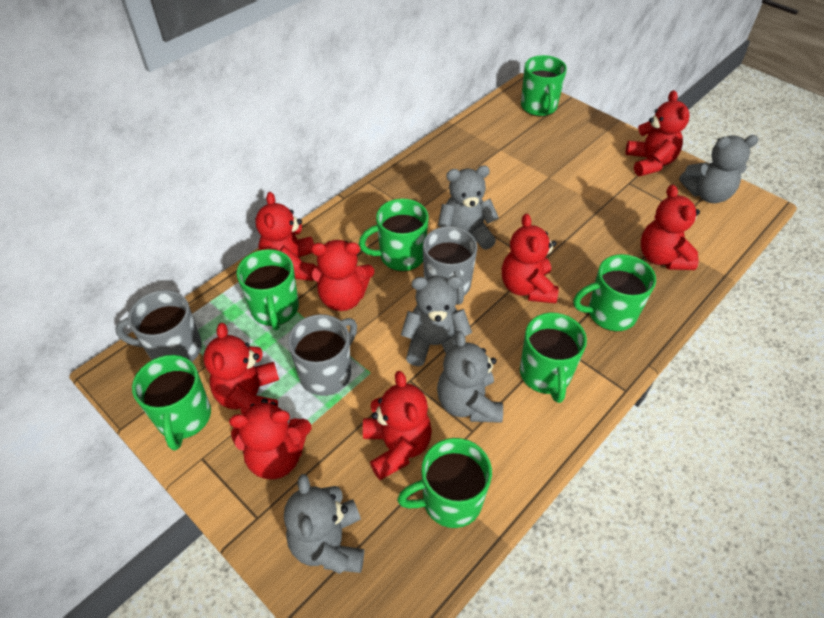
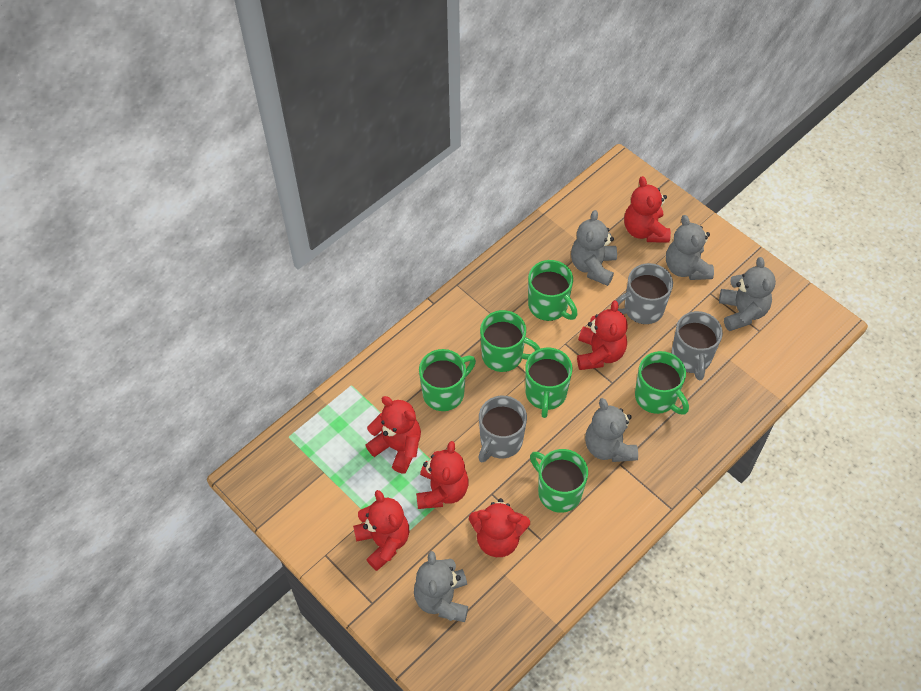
green mug: [132,355,211,451] [237,249,299,330] [359,198,429,272] [397,438,492,528] [520,313,587,403] [521,55,567,116] [573,254,656,331] = 7 -> [419,349,476,411] [480,310,540,372] [525,348,573,418] [528,260,577,321] [530,449,588,513] [635,351,689,414] = 6
red teddy bear: [204,323,279,414] [229,398,312,479] [255,192,316,281] [308,240,374,311] [363,371,432,480] [502,214,558,303] [626,90,690,176] [641,185,700,270] = 8 -> [353,490,409,571] [365,396,421,473] [416,441,469,509] [469,498,530,557] [577,301,628,370] [624,176,671,243] = 6

